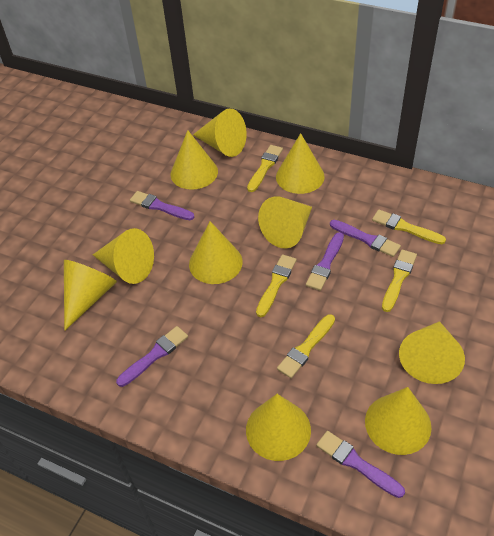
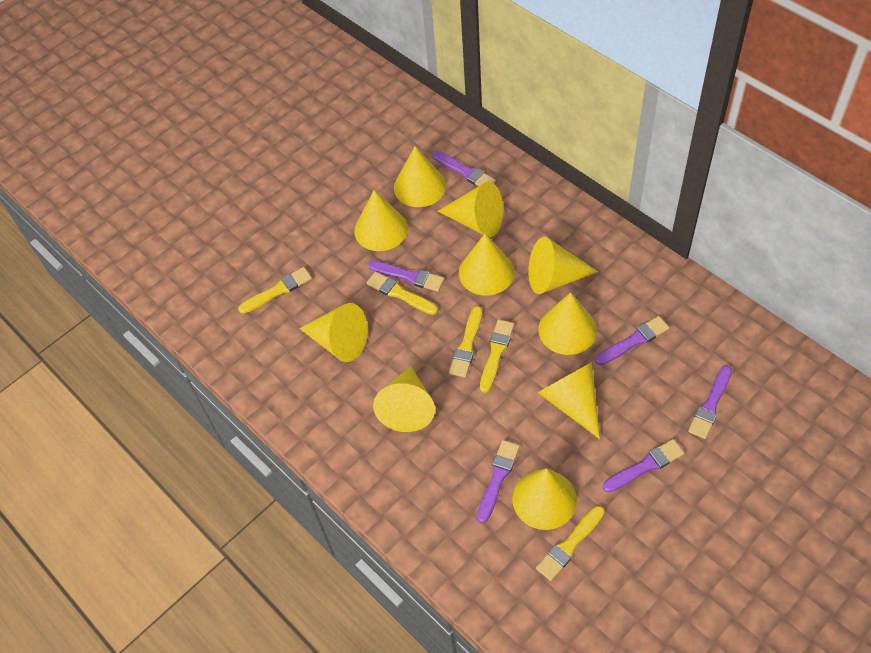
purple brush: [116,326,188,387] [130,191,195,220] [306,232,344,291] [316,431,405,498] [330,220,401,257] = 5 -> [368,261,444,292] [433,151,496,186] [477,440,520,523] [595,316,669,365] [603,439,684,492] [688,365,732,439] = 6

